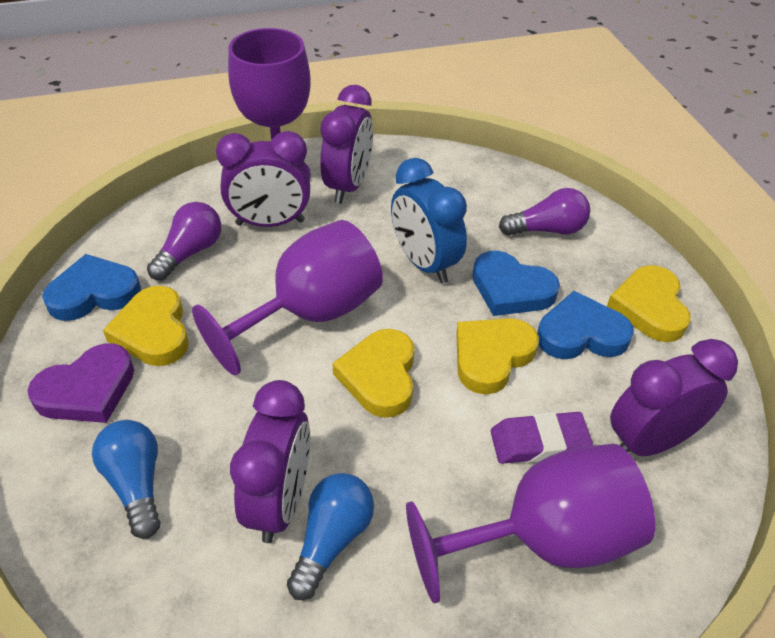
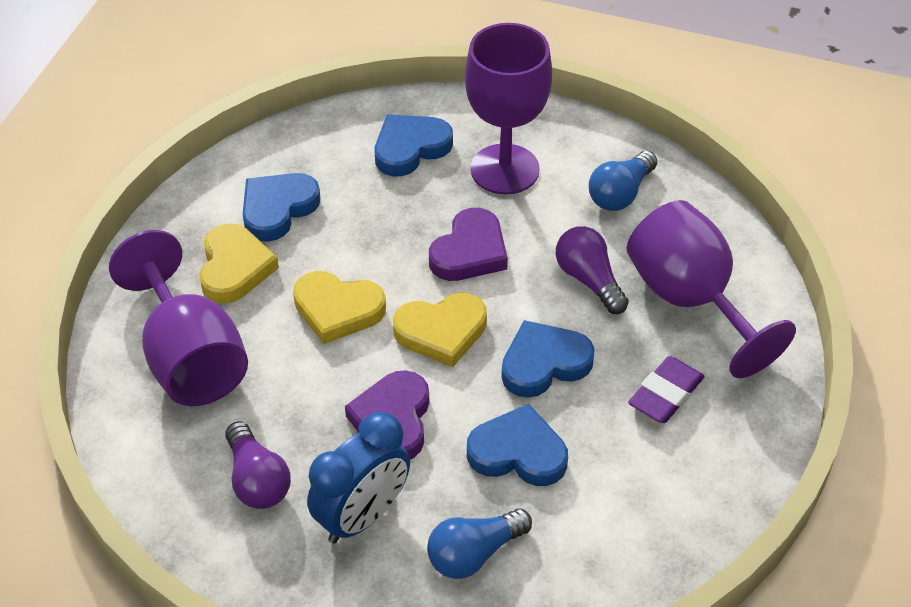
blue heart: [42,254,141,321] [472,251,560,316] [537,291,634,359] = 3 -> [243,173,321,242] [375,114,453,176] [467,404,568,486] [501,320,595,398] = 4
purple clock: [216,131,310,227] [230,380,310,543] [320,85,373,204] [610,339,738,456] = 4 -> none = 0
purple heart: [27,344,134,423] = 1 -> [345,370,429,460] [429,208,508,281] = 2
yellow heart: [103,286,189,366] [333,329,415,418] [456,318,539,395] [607,265,691,342] = 4 -> [199,223,279,304] [293,271,386,344] [393,293,487,367] = 3

